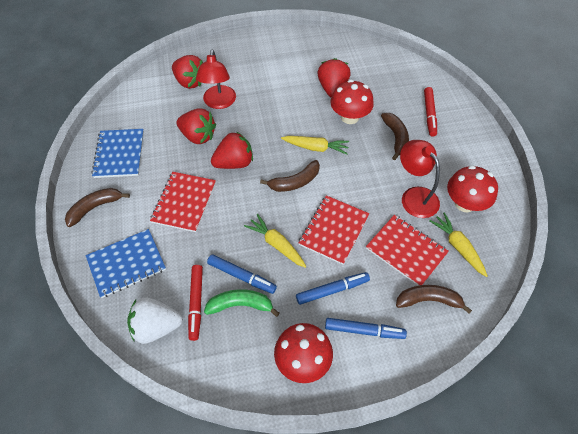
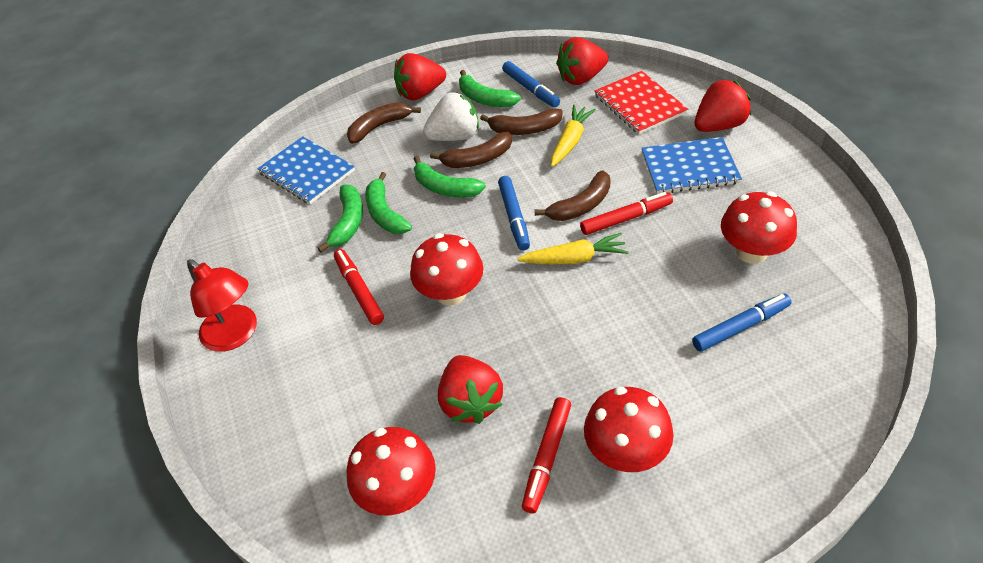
green banana: [204,289,280,317] = 1 -> [318,185,363,252] [365,172,412,234] [414,156,486,198] [459,70,521,107] = 4
red lamp: [196,49,236,109] [400,140,440,218] = 2 -> [187,259,257,352] = 1
red marker: [188,265,203,341] [424,87,437,137] = 2 -> [334,249,384,325] [522,397,571,513] [580,192,673,235] = 3
red mushroom: [274,323,333,383] [331,80,374,124] [447,165,498,212] = 3 -> [347,427,436,516] [410,233,483,306] [584,387,674,472] [721,191,797,264] = 4
red notebook: [150,172,216,232] [299,195,369,265] [366,215,449,286] = 3 -> [594,71,688,134] = 1
yellow carrot: [244,214,307,268] [281,136,349,155] [430,212,488,277] = 3 -> [517,233,628,264] [551,105,596,167] = 2

